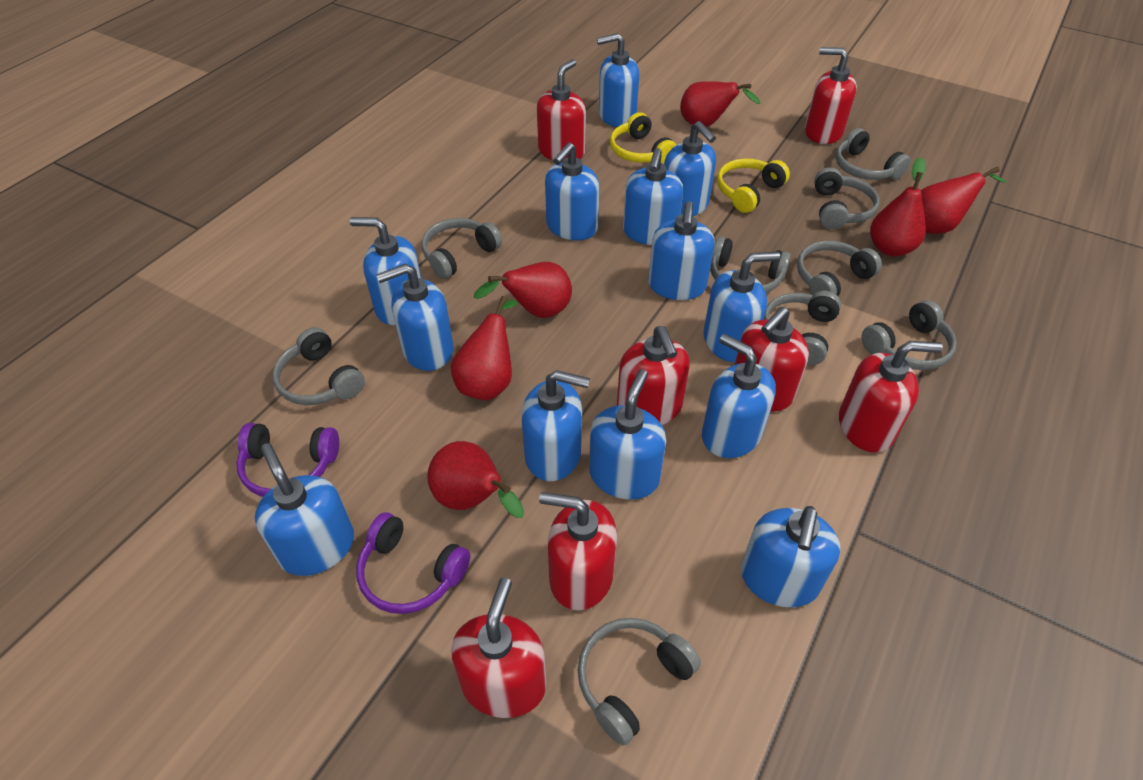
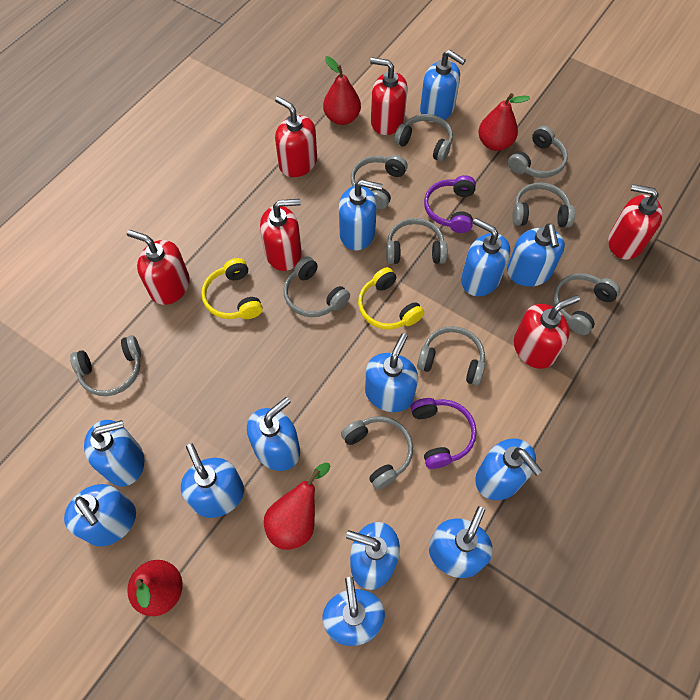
grey headphones: [272,327,365,405] [421,218,502,279] [578,618,701,745] [710,236,791,293] [764,291,841,365] [797,241,882,296] [814,167,880,229] [835,128,911,180] [862,300,957,370] = 9 -> [70,335,141,396] [283,256,350,317] [341,416,413,490] [351,155,408,209] [386,218,447,264] [394,114,453,162] [417,326,485,386] [508,126,568,178] [512,182,575,228] [553,273,620,335] = 10
red pear: [427,441,524,518] [451,296,518,400] [474,262,572,318] [680,82,761,127] [870,157,926,256] [921,166,1006,234] = 6 -> [127,560,183,616] [264,463,331,550] [323,56,361,125] [478,93,530,151] = 4
red soap dispenser: [451,578,546,718] [537,59,586,160] [539,492,617,611] [617,326,690,425] [735,307,809,411] [805,47,857,144] [839,341,943,453] = 7 -> [127,230,190,305] [260,199,302,271] [275,96,317,177] [370,57,408,135] [514,295,580,369] [608,184,663,260] = 6

